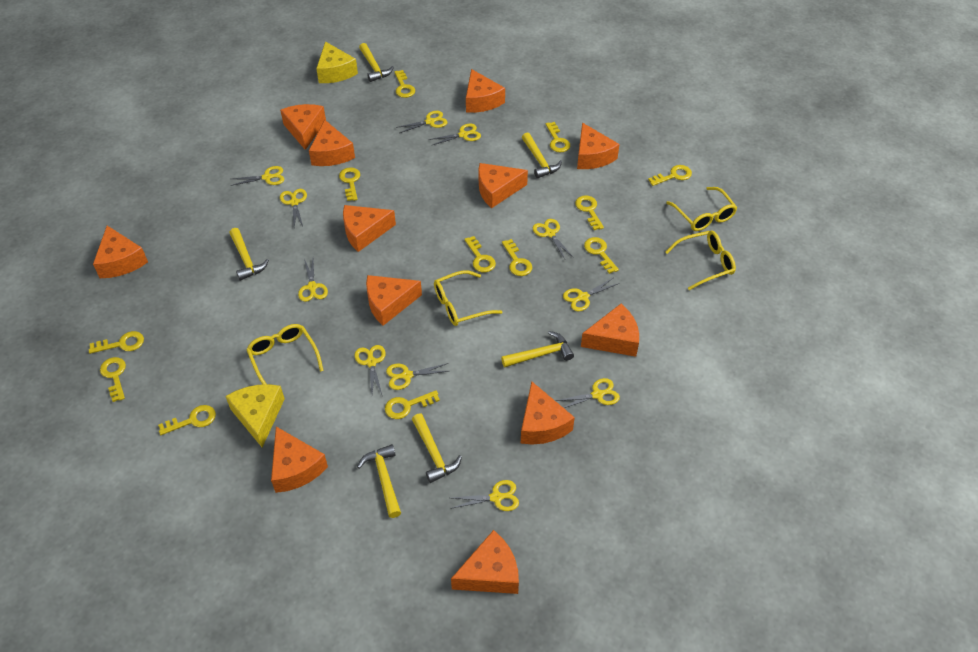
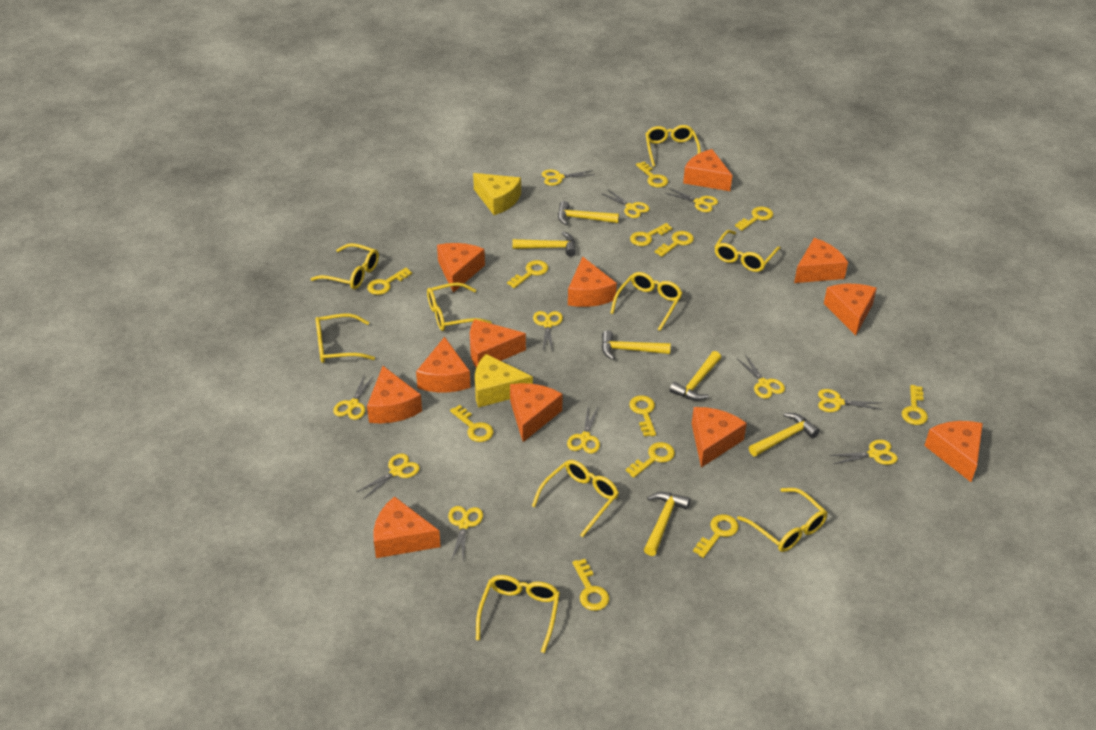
yellow glasses: [246,324,324,385] [434,270,502,326] [665,231,736,290] [666,187,737,231] = 4 -> [311,243,379,289] [315,314,375,363] [427,282,492,331] [476,575,560,653] [532,460,619,537] [610,272,683,331] [645,125,701,167] [714,230,781,272] [737,488,828,552] = 9

